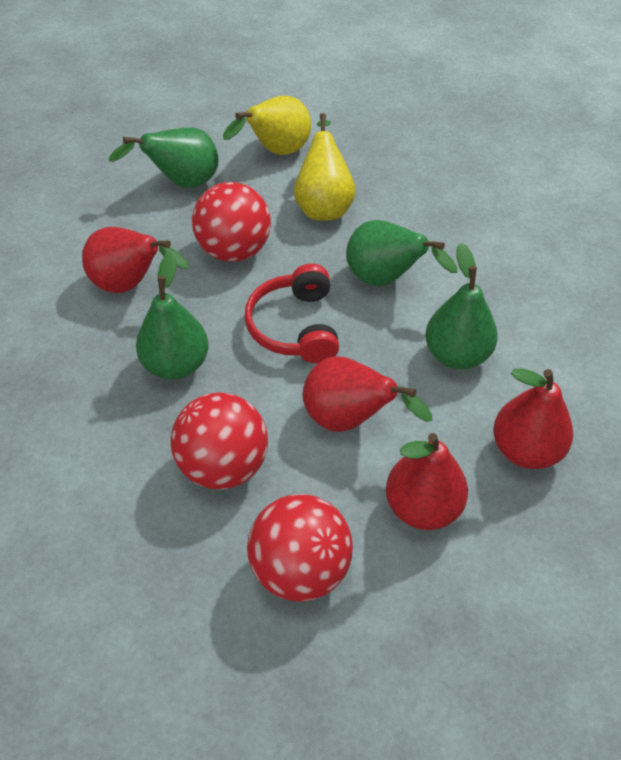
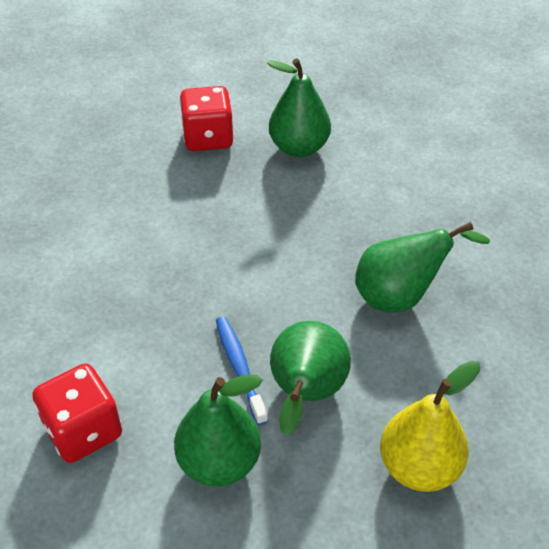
blue toothbrush: none = 0 -> [216,317,268,425] = 1
red ball: [171,392,268,489] [192,182,271,262] [247,494,353,602] = 3 -> none = 0
red dice: none = 0 -> [32,363,122,463] [180,86,234,151] = 2
red headphones: [244,264,339,363] = 1 -> none = 0
red pear: [82,227,188,293] [303,356,432,432] [386,433,468,530] [493,368,573,469] = 4 -> none = 0
yellow pear: [223,96,311,155] [294,113,356,221] = 2 -> [380,361,480,492] = 1

